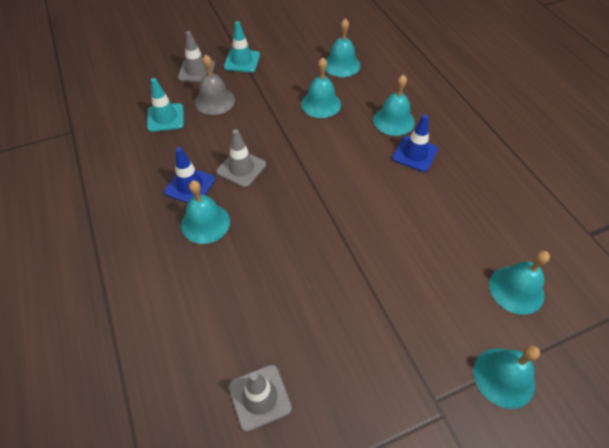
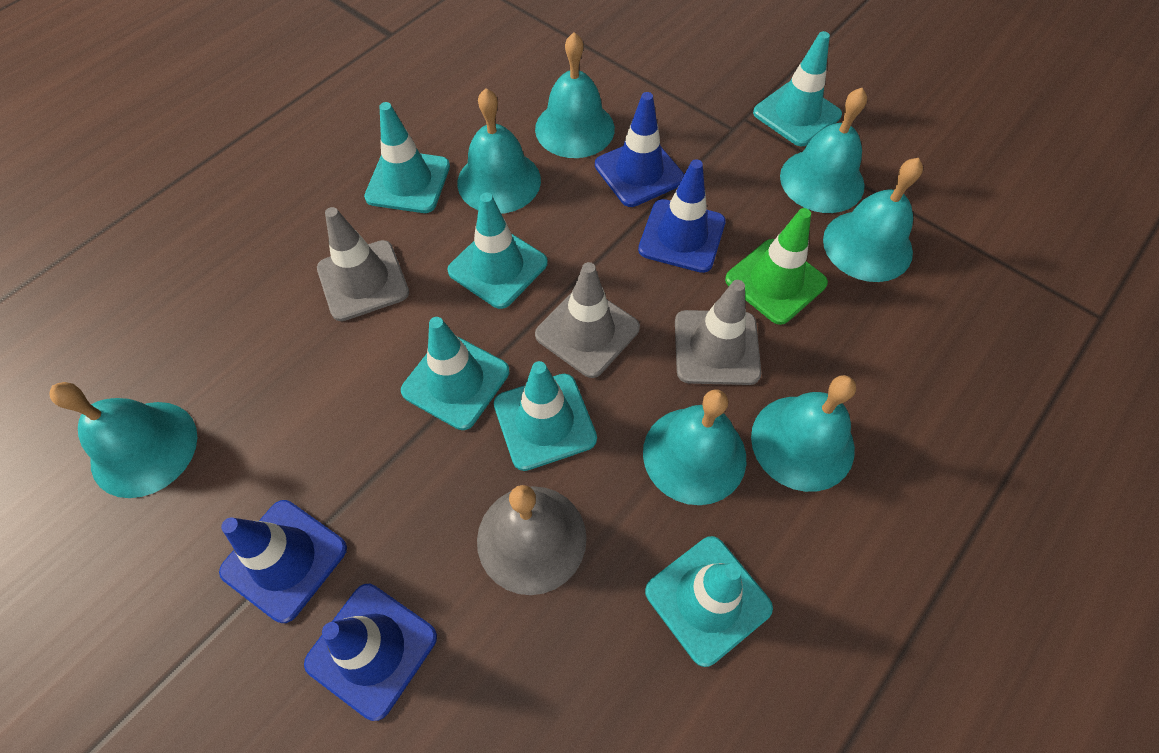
blue traffic cone: [164,147,215,203] [392,115,438,172] = 2 -> [219,500,347,623] [304,584,437,721] [595,92,684,207] [638,159,726,273] = 4
green traffic cone: none = 0 -> [725,208,828,325] = 1
turquoise bell: [181,180,230,244] [301,58,341,118] [325,18,360,77] [373,74,415,136] [473,345,540,409] [489,251,550,315] = 6 -> [49,382,197,498] [458,88,541,214] [535,32,615,158] [643,390,746,505] [751,375,856,492] [780,88,867,213] [823,158,923,282] = 7
turquoise traffic cone: [147,78,184,132] [224,21,260,72] = 2 -> [364,102,450,213] [401,317,509,430] [447,193,548,309] [494,361,597,471] [645,536,773,667] [753,31,842,146] = 6

